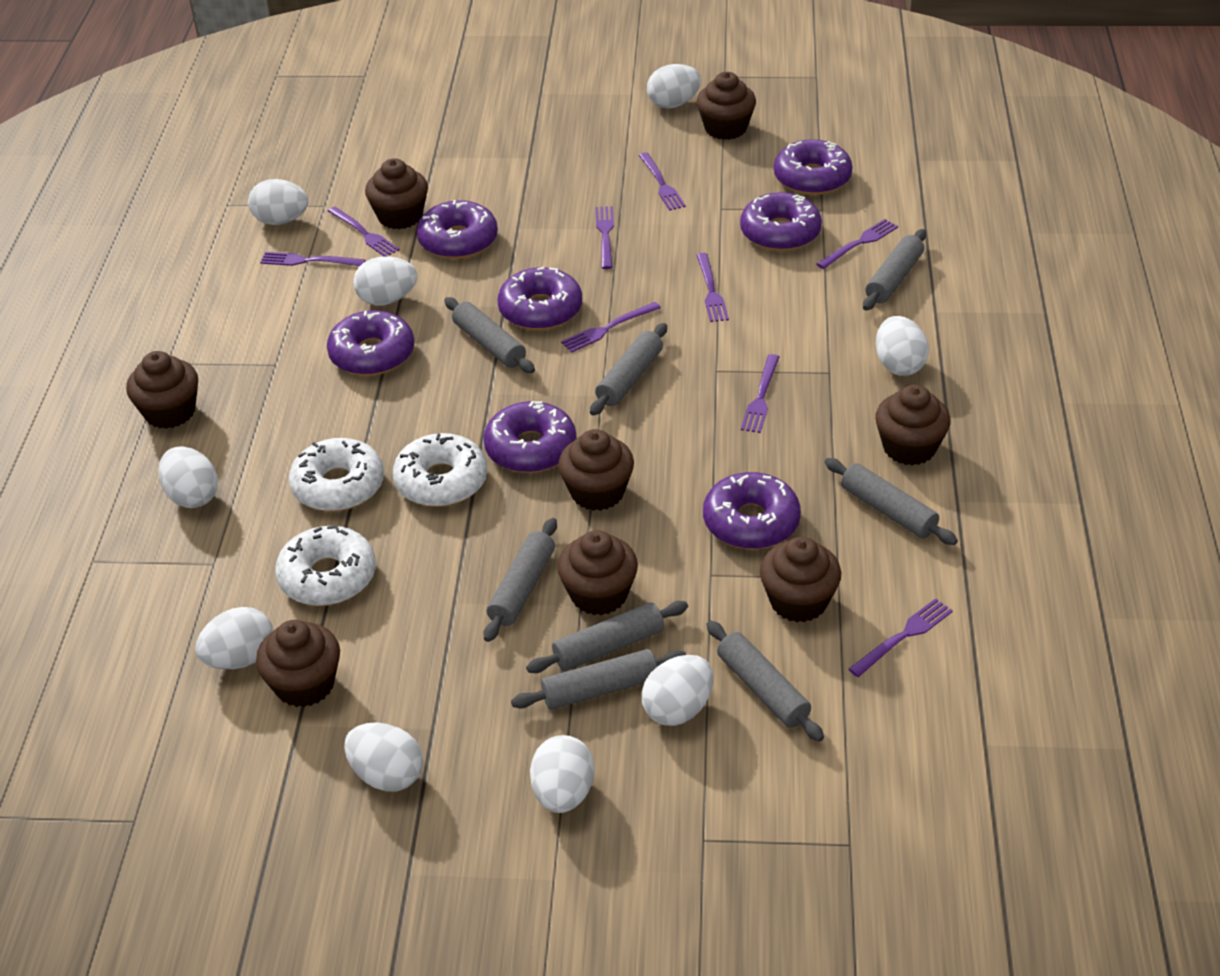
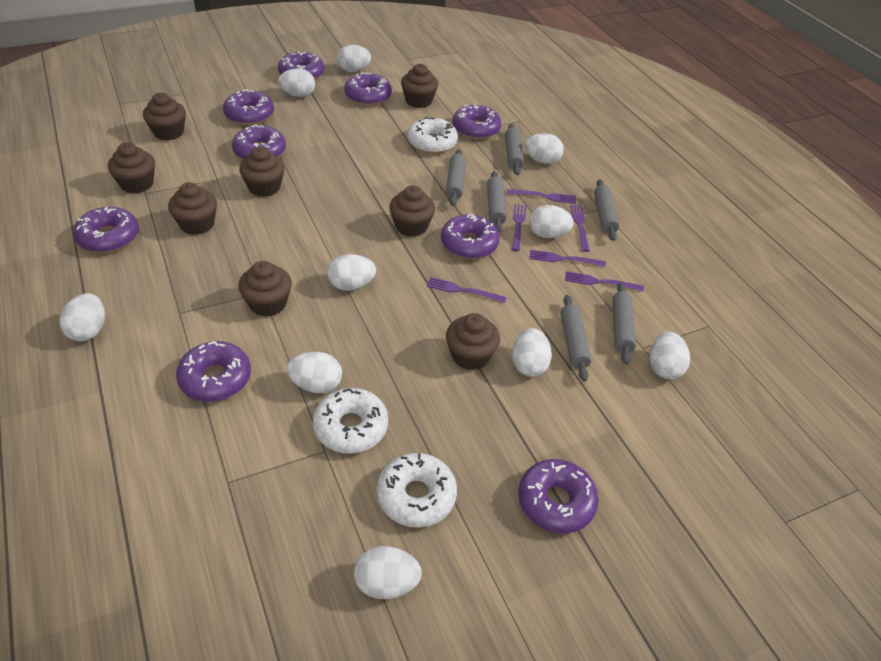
grey rolling pin: [444,297,535,373] [484,518,557,642] [511,649,686,710] [526,601,688,673] [590,323,667,416] [706,620,824,741] [825,458,958,545] [863,229,926,311] = 8 -> [446,149,466,206] [487,171,506,232] [505,123,524,175] [560,295,591,382] [594,179,619,241] [612,282,636,364] = 6
purple donut: [327,310,414,376] [417,200,498,259] [483,401,577,473] [497,267,582,330] [703,472,801,549] [740,192,822,251] [774,139,853,195] = 7 -> [73,207,139,253] [176,341,251,402] [223,89,274,125] [232,125,286,160] [278,51,324,80] [344,72,392,106] [441,214,500,259] [452,103,501,139] [518,459,599,533] = 9
purple fork: [260,252,365,266] [328,207,400,256] [561,302,661,353] [596,206,614,269] [639,152,686,211] [697,253,729,322] [741,354,779,433] [817,219,898,269] [848,598,953,677] = 9 -> [427,277,507,303] [507,189,576,204] [512,204,526,251] [529,250,606,267] [565,271,644,291] [570,205,589,252] = 6
white egg: [158,446,218,508] [195,607,273,669] [248,179,308,225] [344,722,423,792] [353,256,417,305] [530,735,594,813] [641,655,713,726] [647,64,701,109] [876,316,929,376] = 9 -> [59,293,105,341] [278,68,315,97] [287,352,342,393] [328,254,376,291] [337,45,371,72] [354,546,422,599] [512,328,552,377] [525,133,564,164] [529,205,574,238] [650,332,690,379] = 10

